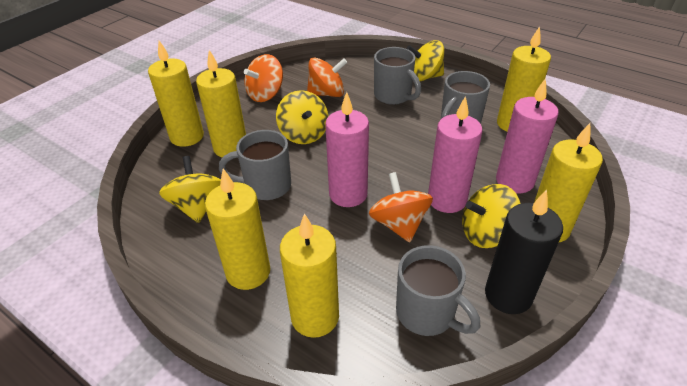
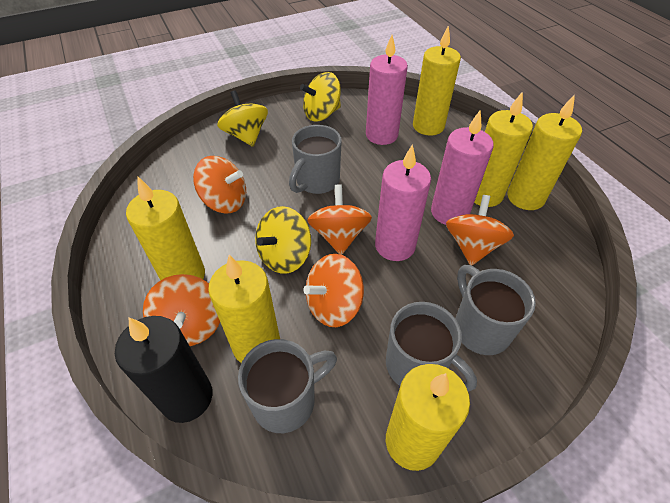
orange spinning top: [244,54,283,102] [307,57,347,97] [369,172,433,242] = 3 -> [143,274,220,346] [193,156,246,214] [303,254,364,327] [307,185,372,255] [446,195,514,265] = 5
yellow spinning top: [159,156,221,223] [276,90,328,144] [407,40,444,81] [462,184,521,248] = 4 -> [217,90,268,147] [255,206,311,274] [300,72,341,121] = 3

